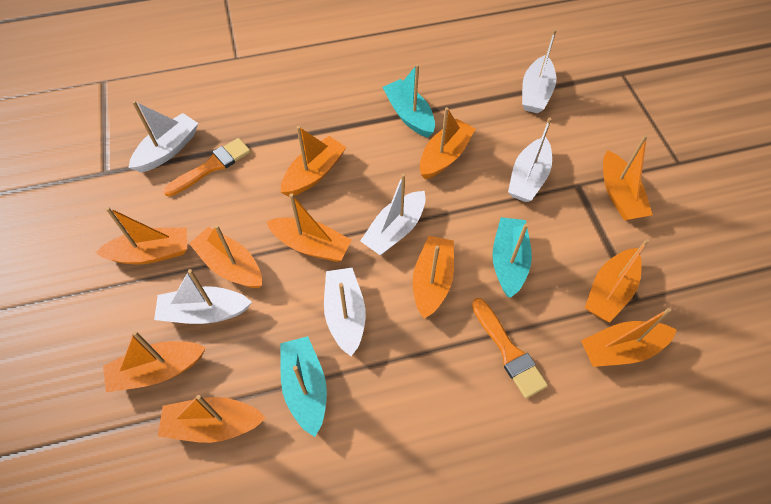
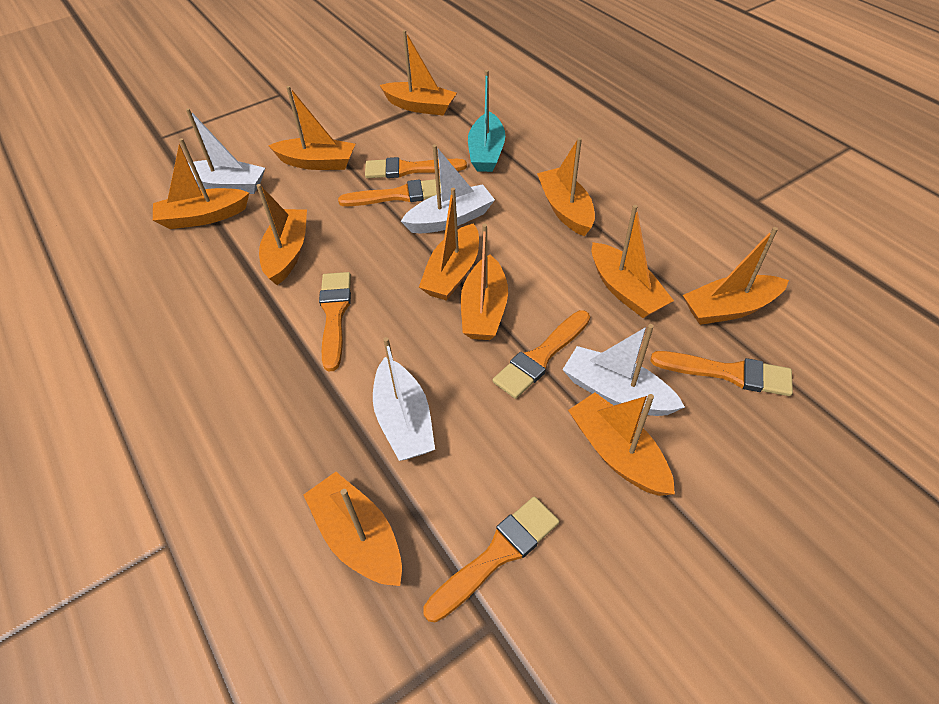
orange brush: [163,138,251,197] [472,298,548,398] = 2 -> [319,272,351,372] [338,179,441,206] [365,157,467,178] [423,496,560,622] [493,310,590,399] [651,351,793,396] = 6
turquoise boat: [280,336,327,437] [382,64,435,138] [492,217,532,298] = 3 -> [468,70,505,172] = 1
white boat: [129,101,198,172] [154,269,252,324] [324,268,366,356] [360,174,426,255] [508,118,552,202] [522,29,556,113] = 6 -> [186,108,265,194] [373,337,435,461] [401,145,495,233] [562,324,685,416] = 4

